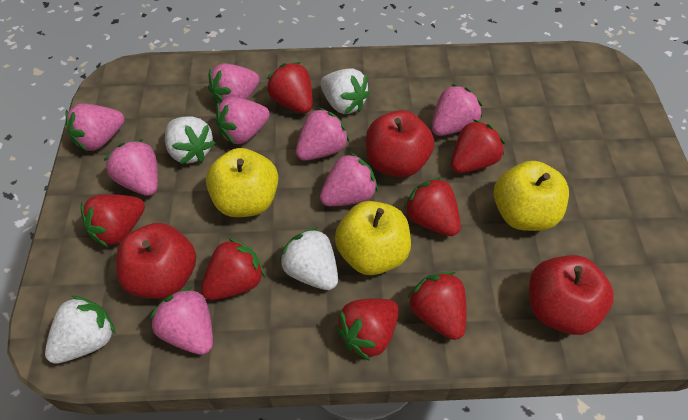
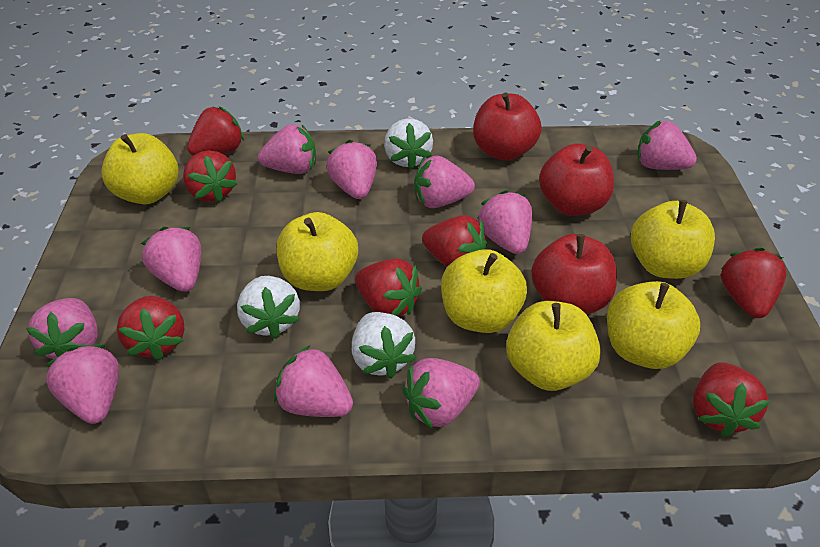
pink strawberry: [65,104,124,152] [104,139,158,196] [149,287,213,355] [208,63,259,105] [215,97,270,145] [296,107,349,161] [320,152,378,206] [432,84,482,136] = 8 -> [26,298,98,359] [45,344,119,424] [141,227,201,292] [258,124,316,174] [274,345,353,417] [326,140,377,199] [402,358,480,429] [415,156,475,208] [477,190,532,254] [637,120,697,170] = 10
white strawberry: [45,295,116,364] [165,116,216,164] [279,227,338,290] [321,68,370,114] = 4 -> [237,276,300,339] [352,312,416,378] [384,118,433,170] = 3
yellow apple: [206,148,278,217] [335,201,411,275] [494,161,569,231] = 3 -> [101,133,178,204] [277,212,358,291] [441,249,527,333] [506,301,601,391] [607,281,700,369] [631,200,715,279] = 6

